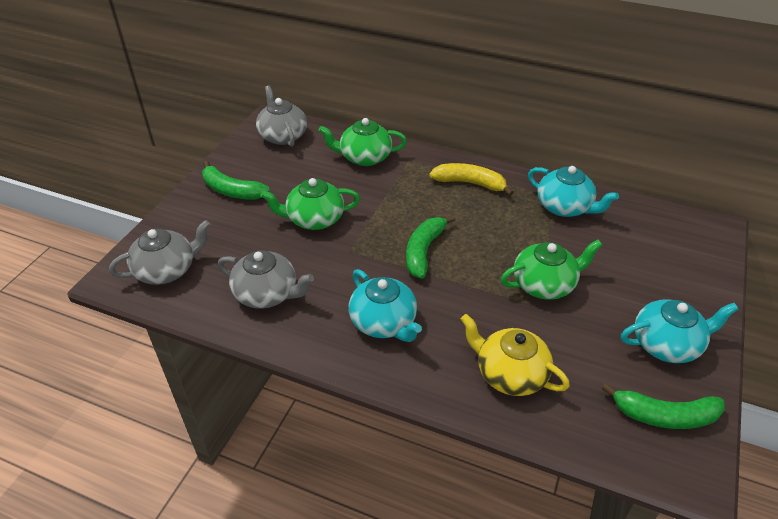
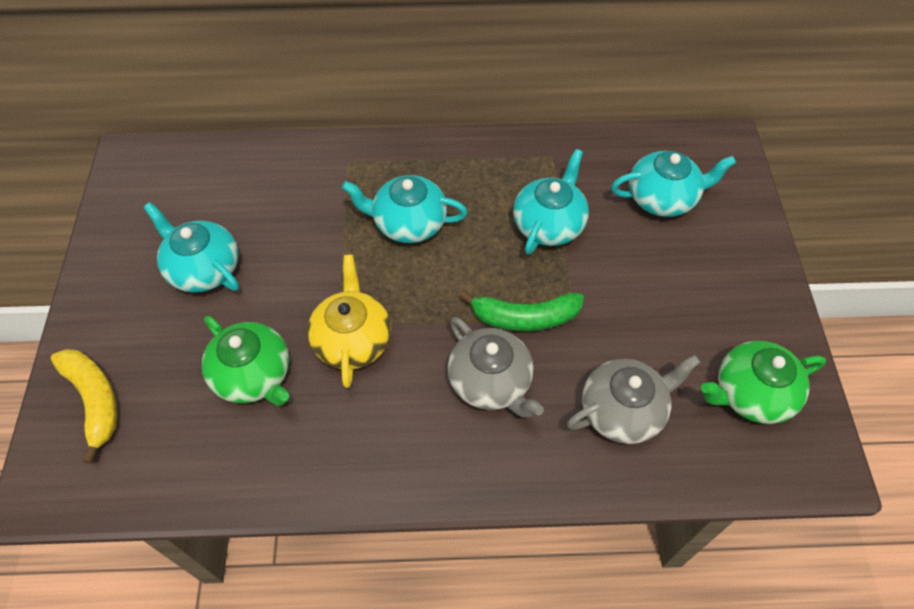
green banana: [202,161,270,200] [406,215,456,279] [602,383,725,429] = 3 -> [459,291,584,331] = 1
green teapot: [261,178,360,230] [319,118,407,166] [501,240,602,300] = 3 -> [202,316,289,406] [701,341,826,424] = 2
grey teapot: [109,220,211,285] [218,250,314,309] [256,85,307,147] = 3 -> [448,317,544,418] [567,355,700,444] = 2
turquoise teapot: [349,269,422,342] [528,166,619,217] [621,299,739,363] = 3 -> [143,202,239,292] [342,175,468,243] [513,149,589,255] [611,151,736,217] = 4

